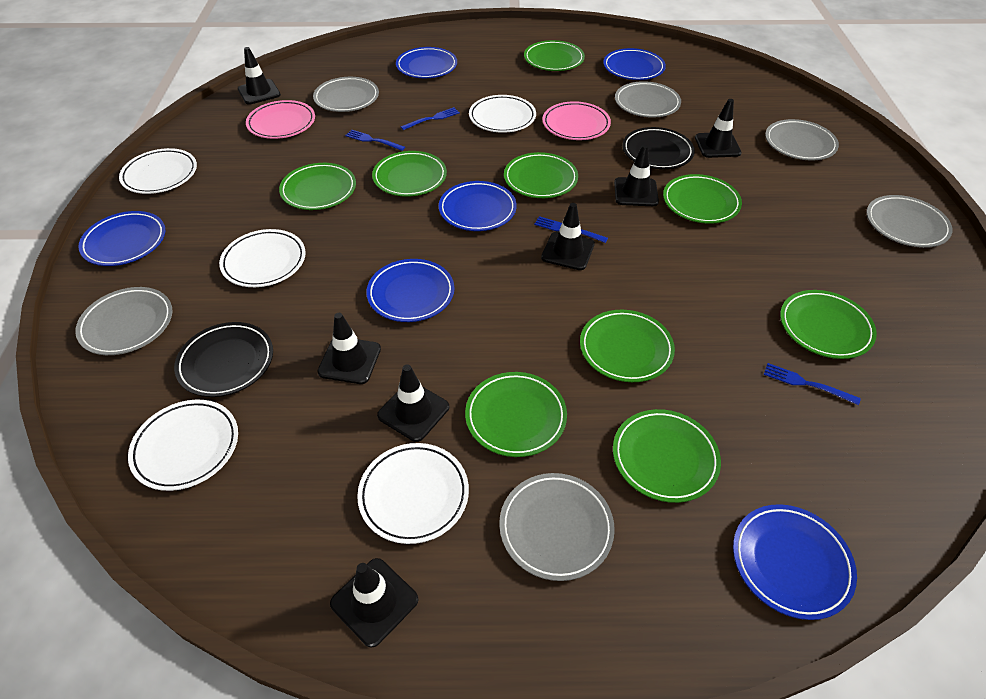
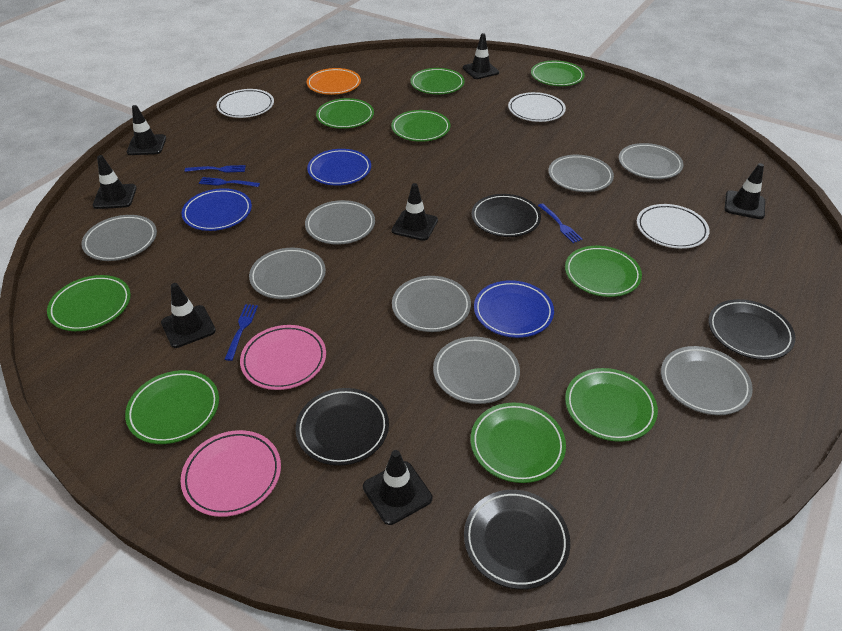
black plate: [174,322,273,397] [622,127,695,169] = 2 -> [295,388,389,466] [464,490,570,589] [472,194,541,237] [708,299,795,360] = 4
blue plate: [78,211,165,266] [366,259,454,322] [396,47,457,78] [439,181,517,231] [603,48,666,80] [733,504,857,620] = 6 -> [182,188,252,231] [307,149,371,186] [474,280,554,338] = 3
grey plate: [75,287,172,355] [313,77,379,112] [499,473,615,581] [615,81,681,118] [765,119,839,160] [866,195,952,248] = 6 -> [82,215,157,261] [249,248,326,299] [305,200,375,245] [392,276,471,332] [433,337,520,404] [548,155,614,192] [618,143,683,179] [661,346,753,415] = 8
orange plate: none = 0 -> [307,68,361,95] = 1
white plate: [119,148,197,194] [128,400,238,491] [219,229,306,287] [357,443,469,544] [469,95,536,133] = 5 -> [216,89,274,118] [508,92,566,122] [637,204,710,249] = 3

